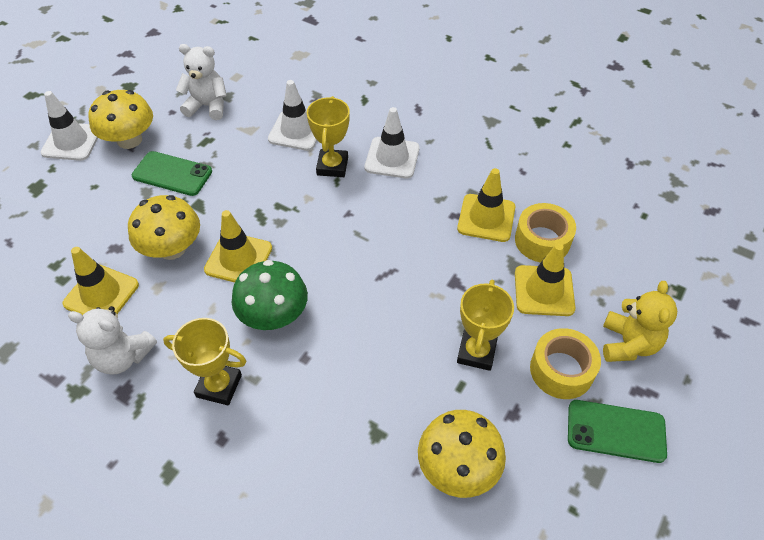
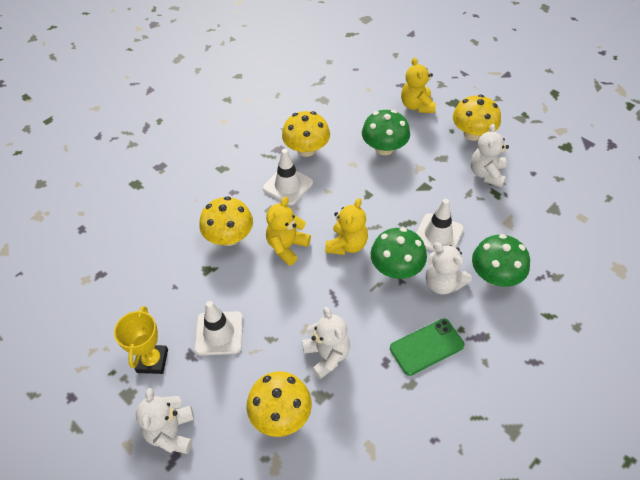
green mushroom: [232,260,308,330] = 1 -> [362,110,410,155] [371,227,427,279] [472,234,530,287] = 3
green phone: [132,151,212,196] [568,400,667,463] = 2 -> [390,318,465,376] = 1
white teddy bear: [68,306,157,375] [176,44,227,120] = 2 -> [136,388,194,454] [302,307,350,379] [426,243,472,295] [471,124,509,188] = 4
yellow mushroom: [88,90,153,149] [128,195,200,260] [418,410,506,498] = 3 -> [200,196,253,246] [247,371,312,437] [282,111,330,157] [453,95,501,141] = 4
yellow tape: [515,203,576,263] [530,328,601,399] = 2 -> none = 0
yellow teddy bear: [603,281,677,362] = 1 -> [266,197,311,266] [325,198,368,255] [401,58,436,113] = 3
yellow traffic cone: [62,247,139,315] [204,210,272,283] [457,168,515,242] [515,243,575,316] = 4 -> none = 0
yellow trophy: [163,318,246,405] [307,96,350,177] [457,280,514,371] = 3 -> [114,306,168,374] = 1

